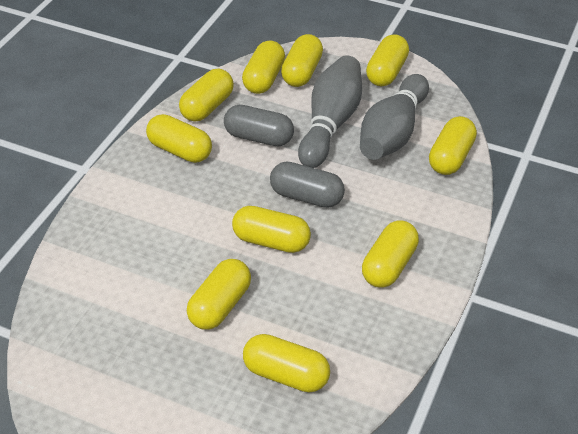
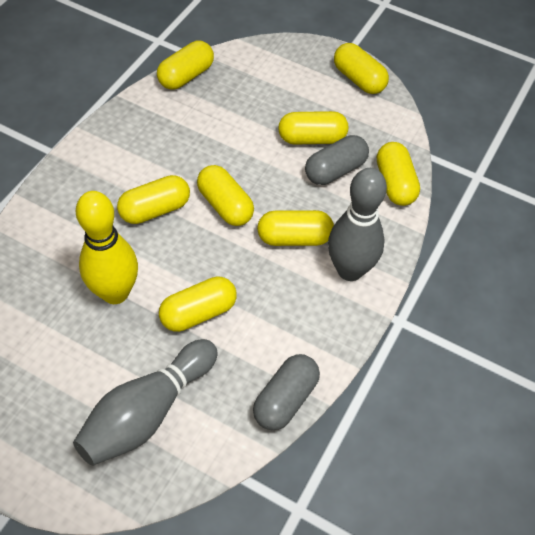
yellow bowling pin: none = 0 -> [76,191,138,304] = 1
yellow capsule: [146,114,212,163] [179,69,234,121] [187,259,251,330] [232,206,311,253] [242,41,285,94] [243,334,330,392] [281,34,323,87] [362,220,419,288] [366,34,409,86] [429,116,477,175] = 10 -> [117,175,190,224] [157,41,214,90] [159,276,237,332] [197,165,254,226] [257,210,334,246] [278,111,348,145] [334,43,389,94] [377,142,420,206] = 8

